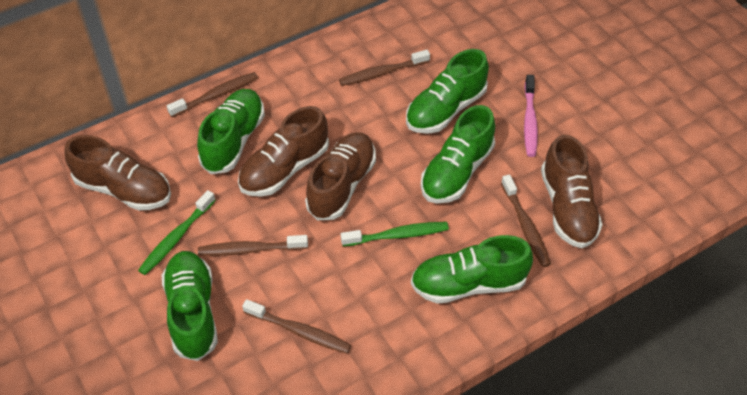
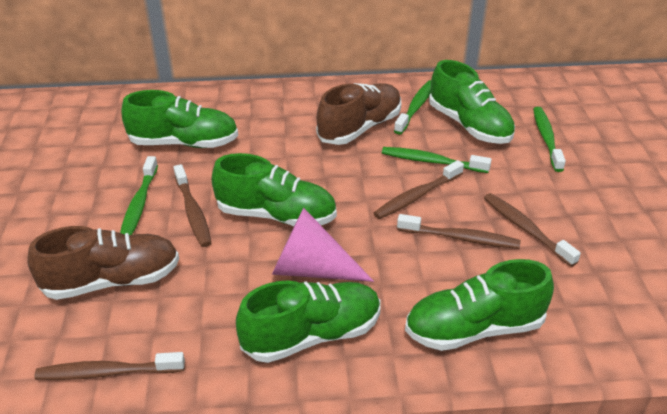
brown shoe: [64,135,171,210] [238,106,329,197] [305,132,376,220] [541,135,603,248] = 4 -> [27,226,179,300] [316,83,401,145] = 2
green toothbrush: [138,190,216,275] [341,222,449,246] = 2 -> [120,156,158,235] [382,147,492,173] [394,80,431,135] [533,107,566,172] = 4
pink cone: none = 0 -> [272,208,374,282] = 1
pink toothbrush: [524,75,538,157] = 1 -> none = 0

